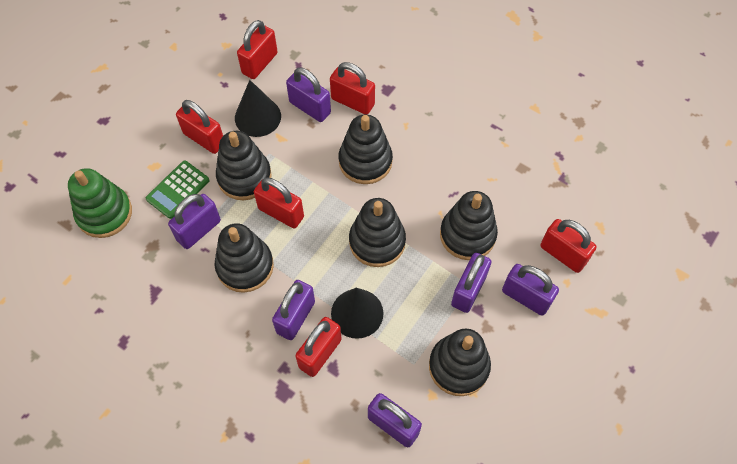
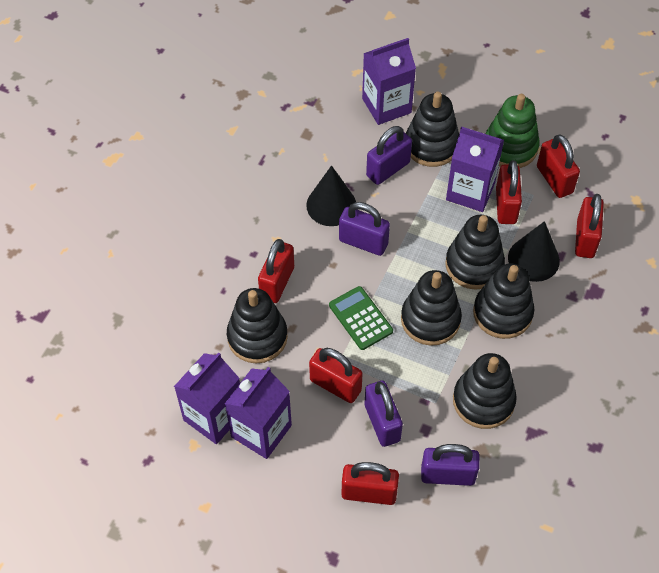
purple carton: none = 0 -> [174,352,240,444] [225,367,292,459] [362,38,416,125] [446,126,504,212] = 4
purple padlock: [168,194,221,249] [272,280,315,340] [286,67,331,122] [368,393,422,448] [451,253,491,313] [502,264,559,316] = 6 -> [339,202,390,256] [365,381,403,447] [366,126,412,185] [421,444,480,486] = 4

